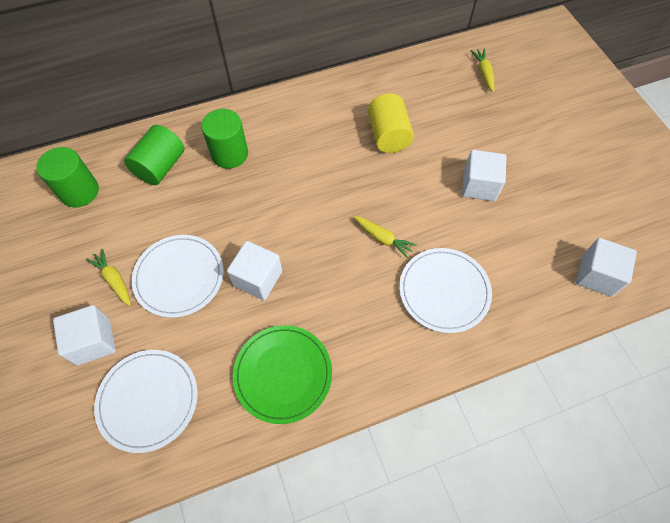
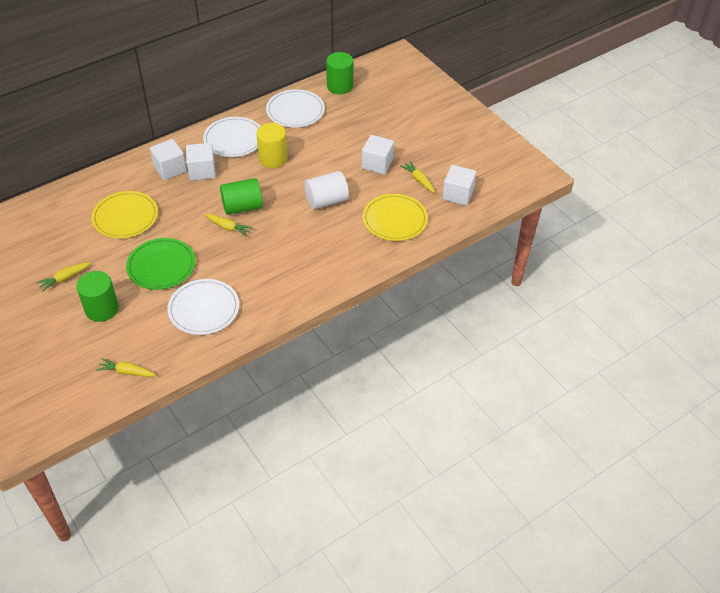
white cylinder: none = 0 -> [304,171,349,209] = 1
yellow carrot: [86,249,131,306] [353,216,417,258] [470,48,494,92] = 3 -> [36,262,91,292] [96,358,156,377] [204,214,253,237] [400,161,435,193] = 4
yellow plate: none = 0 -> [91,191,158,238] [363,194,428,241] = 2

